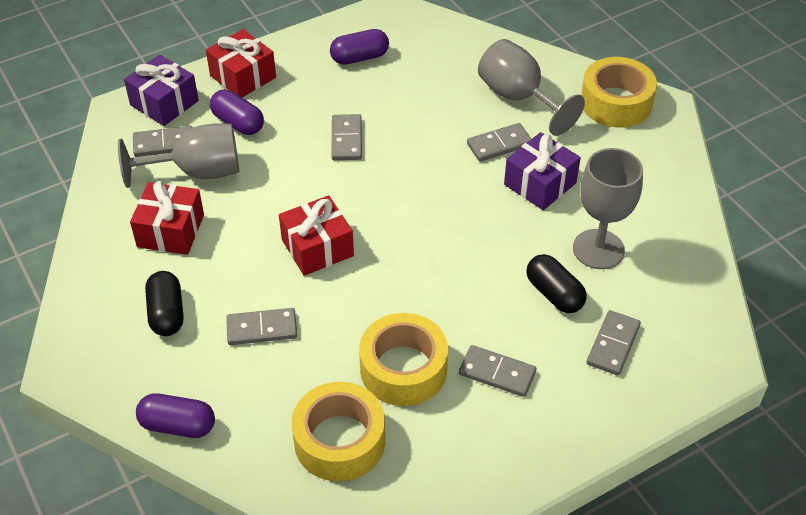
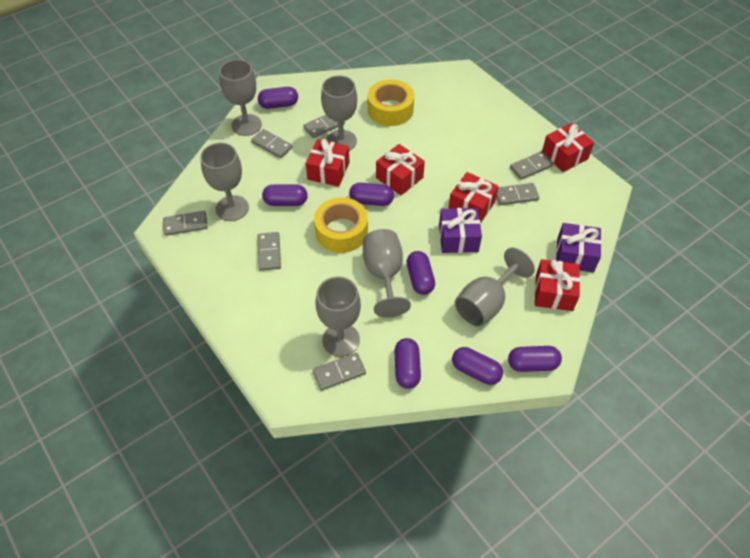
black capsule: [145,271,184,336] [526,254,587,313] = 2 -> none = 0
grey domino: [133,126,193,157] [226,308,297,345] [331,114,362,160] [459,345,536,397] [467,123,531,162] [586,310,641,375] = 6 -> [163,211,208,236] [251,129,293,158] [258,232,281,271] [303,115,345,138] [313,353,366,391] [496,183,539,206] [510,151,553,180] = 7
grey goblet: [118,124,239,188] [478,39,585,136] [573,148,643,269] = 3 -> [200,143,249,221] [219,59,262,136] [316,276,361,357] [321,75,357,151] [363,229,411,318] [455,248,535,327] = 6
purple capsule: [136,393,215,438] [210,90,264,135] [330,29,389,65] = 3 -> [258,87,298,109] [262,184,308,206] [349,183,394,206] [395,338,421,389] [407,251,435,295] [452,347,503,385] [508,346,562,372] = 7
red gift: [130,181,204,255] [206,29,276,97] [279,195,354,276] = 3 -> [306,139,349,187] [376,144,425,195] [448,172,499,222] [535,259,580,311] [542,123,594,172] = 5
yellow tape: [291,382,385,481] [359,313,448,406] [581,57,657,128] = 3 -> [314,197,368,253] [368,80,414,126] = 2

